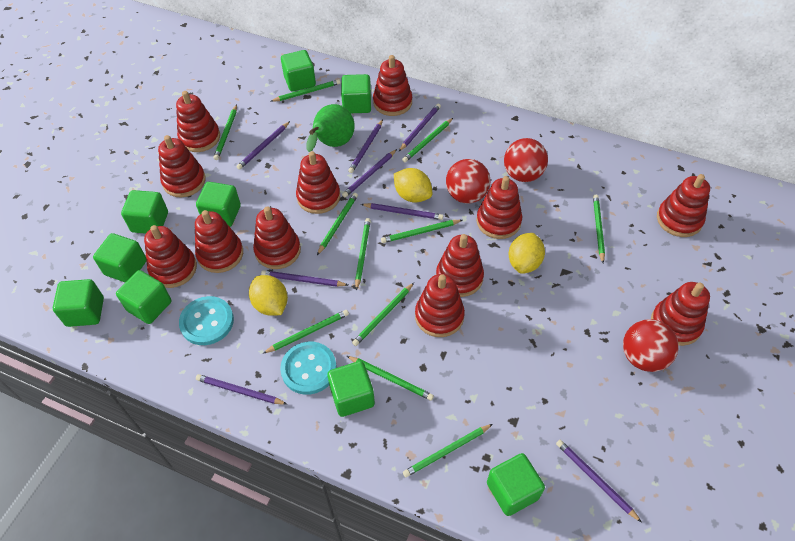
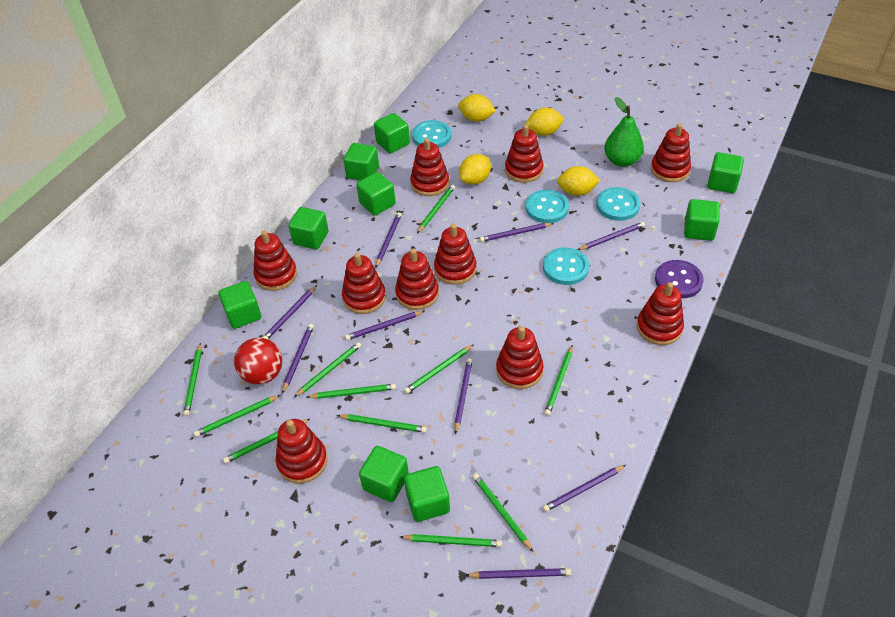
purple button: none = 0 -> [655,260,704,298] = 1
purple pencil: [196,374,287,405] [237,121,290,170] [261,270,348,287] [342,149,397,197] [348,119,383,173] [361,203,443,220] [399,104,441,151] [556,440,642,522] = 8 -> [262,285,317,339] [282,324,314,394] [345,311,425,340] [376,212,402,267] [454,358,472,435] [465,568,571,579] [480,223,554,242] [543,465,626,512] [578,222,645,250] = 9
red ball: [446,159,490,204] [504,138,548,182] [623,319,679,372] = 3 -> [234,338,282,385] = 1
red stacking toy: [144,225,197,288] [158,135,206,197] [176,91,220,152] [195,210,243,273] [253,206,301,269] [296,151,340,214] [373,55,412,116] [415,274,465,337] [436,234,484,297] [476,176,522,239] [651,282,710,346] [657,174,710,237] = 12 -> [253,230,297,291] [276,419,327,484] [342,253,386,314] [395,249,439,310] [410,138,449,196] [434,224,476,285] [496,326,543,389] [505,124,543,183] [637,282,684,345] [651,123,691,182] = 10
turquoise button: [179,296,234,345] [280,342,337,395] = 2 -> [412,120,451,148] [526,190,569,223] [543,248,589,285] [596,187,640,221] = 4
yellow lemon: [249,275,288,316] [394,168,432,202] [509,233,545,274] = 3 -> [458,94,496,122] [459,154,491,185] [525,107,564,136] [557,166,600,196] = 4

